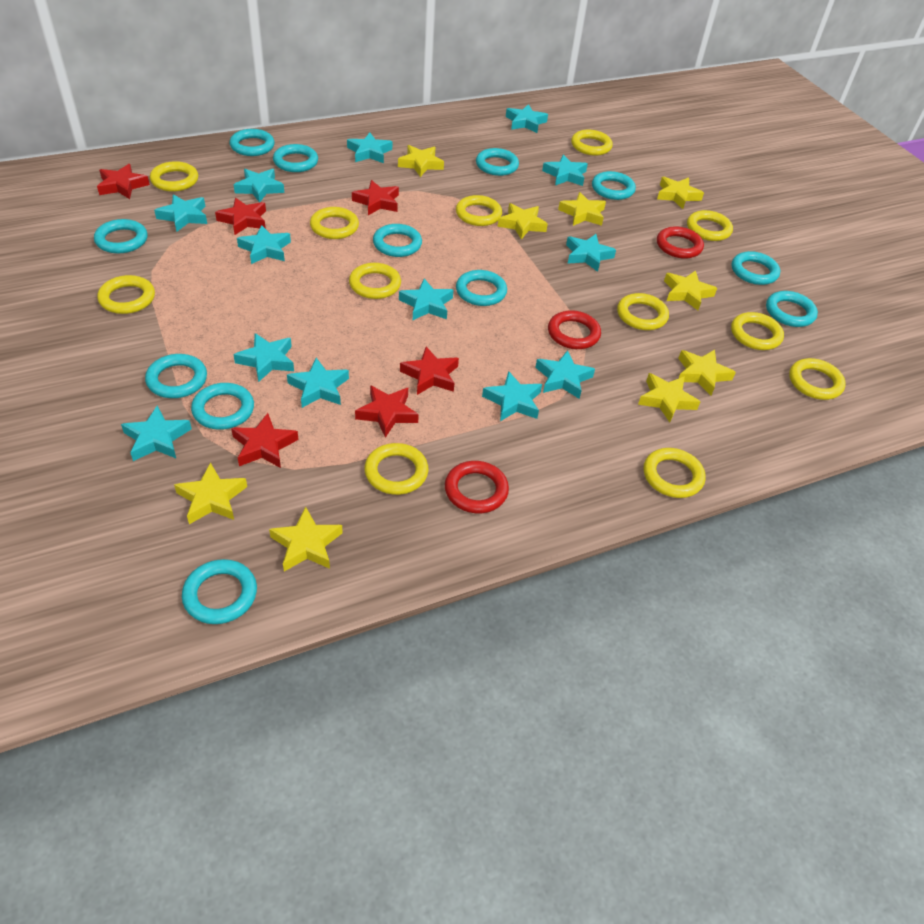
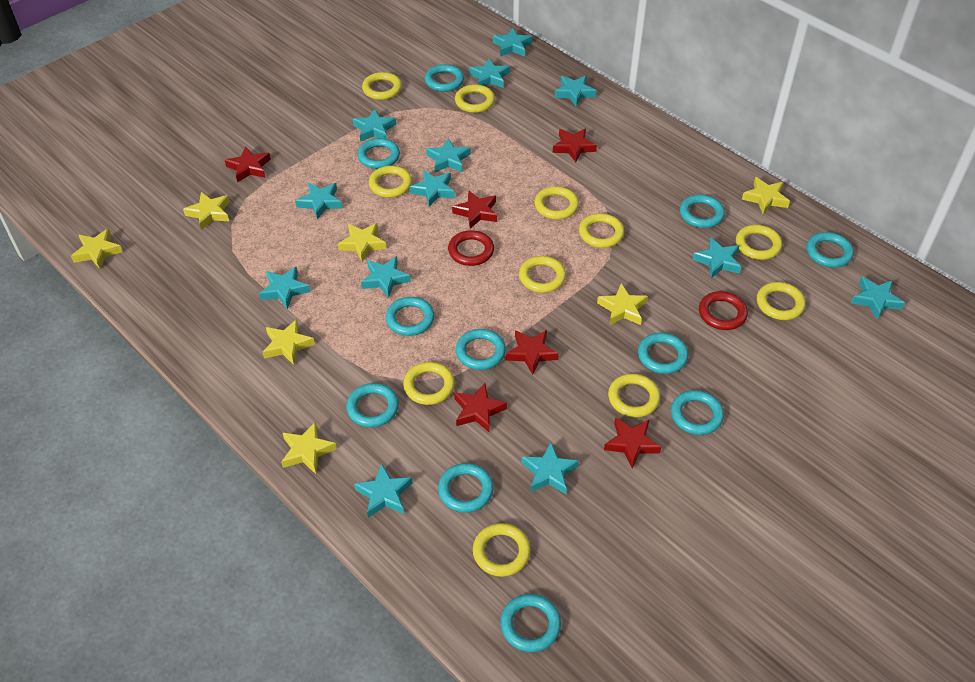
red ring: [445,461,509,513] [548,310,601,349] [657,226,704,259] = 3 -> [448,230,494,266] [699,291,748,330] = 2
turquoise ring: [94,219,147,254] [145,354,207,398] [182,559,257,624] [191,383,254,430] [230,129,275,156] [273,144,318,172] [373,224,422,257] [456,270,507,306] [476,148,519,176] [592,171,636,200] [731,251,780,285] [766,291,818,327] = 12 -> [346,383,399,427] [357,138,400,169] [386,297,434,336] [425,64,464,92] [438,463,494,513] [456,329,506,370] [500,594,561,652] [638,333,688,374] [671,390,724,435] [680,194,725,228] [806,232,854,268] = 11
yellow ring: [97,275,155,314] [150,161,198,191] [310,207,359,239] [349,263,401,299] [364,443,428,495] [456,195,502,226] [571,130,613,156] [617,293,669,330] [644,448,705,498] [687,210,733,241] [731,312,784,350] [789,358,846,400] = 12 -> [362,72,402,100] [369,165,412,198] [403,362,455,405] [455,84,495,113] [473,523,531,577] [519,256,566,293] [535,186,579,220] [579,213,624,248] [608,374,660,417] [736,225,782,260] [757,282,806,320] = 11
yellow star: [174,462,247,524] [269,507,343,571] [398,145,444,177] [498,203,548,239] [558,192,606,226] [638,373,700,422] [657,177,704,209] [664,270,717,310] [678,350,736,395] = 9 -> [71,228,123,269] [183,192,230,230] [263,319,315,365] [281,421,337,474] [338,223,386,262] [597,283,648,326] [742,177,790,214] = 7

